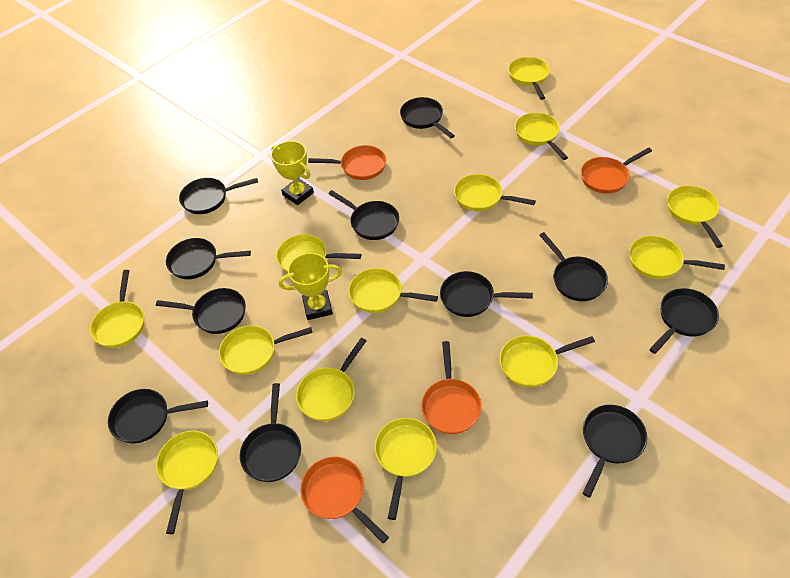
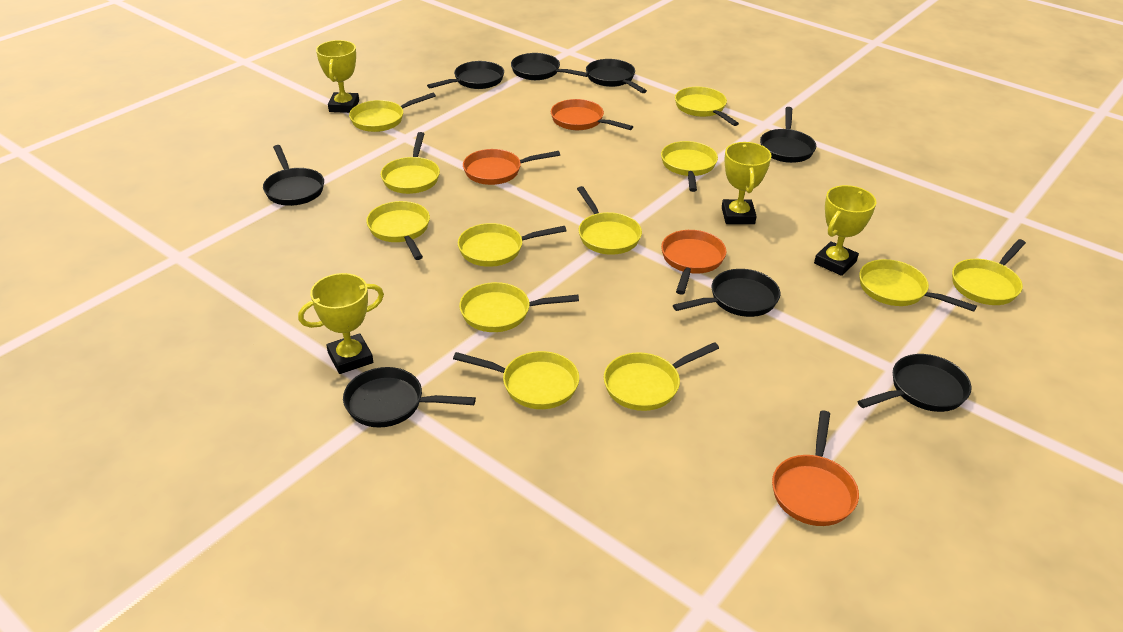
black pan: [108,389,208,444] [156,288,246,334] [166,238,251,279] [179,178,258,214] [240,383,301,482] [329,190,399,240] [400,97,455,138] [440,271,533,317] [539,232,608,301] [583,405,647,498] [649,288,719,354] = 11 -> [263,145,324,206] [343,367,476,428] [427,61,504,89] [511,53,589,80] [586,59,647,93] [673,269,780,317] [760,107,816,163] [858,354,971,412] = 8
yellow pan: [90,270,144,348] [156,431,218,534] [219,325,312,375] [276,234,361,273] [296,338,367,421] [349,268,438,313] [375,418,437,520] [454,174,536,211] [499,336,595,387] [508,57,550,100] [515,112,568,160] [629,236,725,279] [667,185,723,248] = 13 -> [349,93,436,132] [366,201,430,260] [381,132,440,194] [453,351,579,409] [458,223,566,267] [459,282,579,332] [577,186,642,255] [604,342,719,411] [661,141,718,192] [675,87,739,126] [859,259,977,312] [952,239,1026,305] = 12
yellow trophy: [271,141,314,205] [279,253,342,320] = 2 -> [298,273,384,374] [316,40,359,113] [722,142,772,224] [814,185,877,276] = 4

